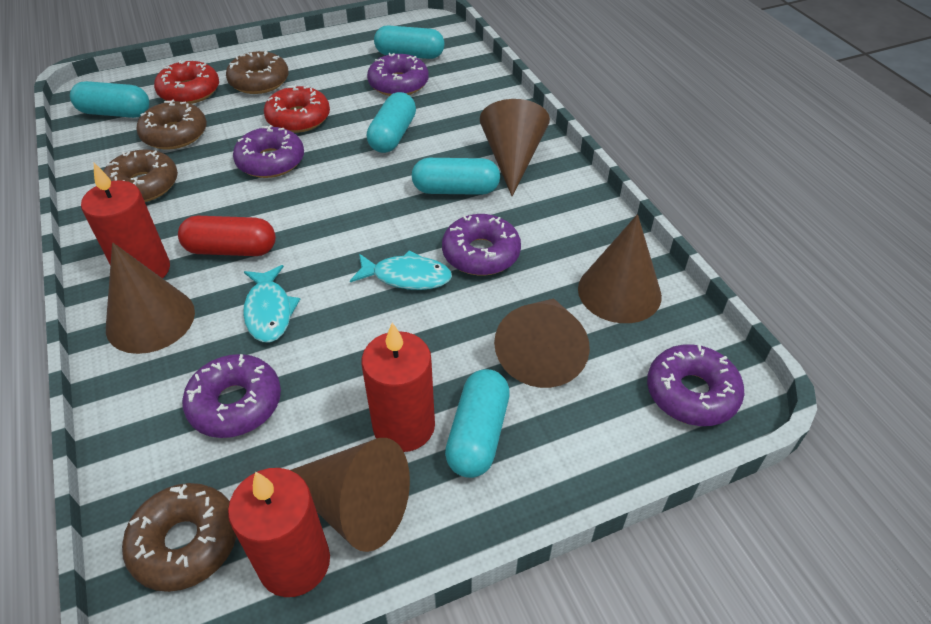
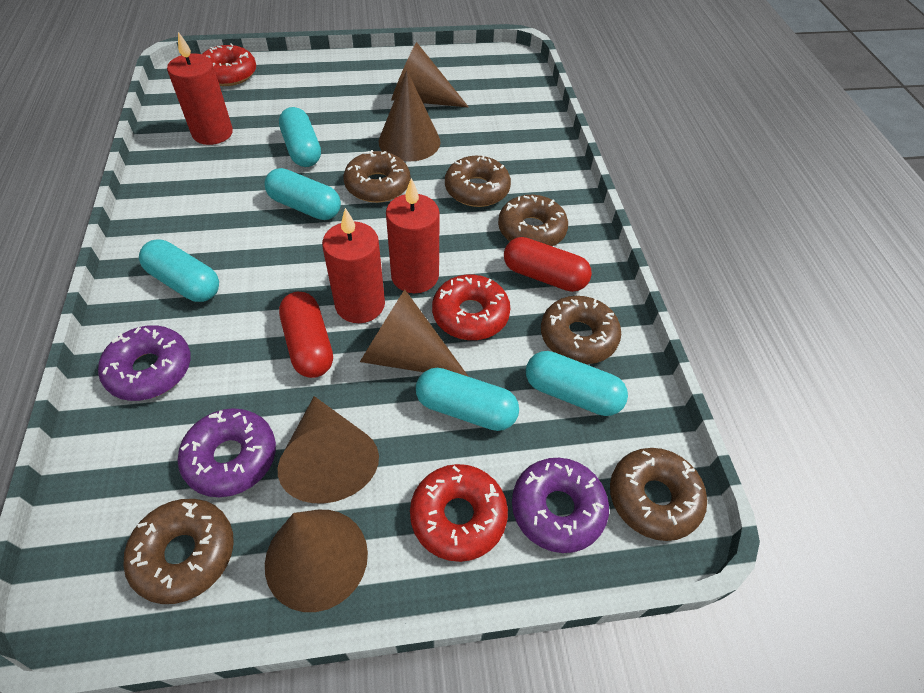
brown donut: [103,149,178,202] [122,483,237,592] [136,99,207,150] [226,50,289,94] = 4 -> [123,499,234,604] [343,150,410,203] [445,155,511,207] [498,195,568,246] [541,296,621,364] [610,448,707,541] = 6
purple donut: [182,354,281,438] [233,125,304,178] [367,53,429,96] [442,214,521,275] [647,344,744,426] = 5 -> [98,325,191,401] [178,408,276,497] [512,458,609,553] = 3
red capsule: [178,216,276,256] = 1 -> [279,292,333,378] [504,237,592,292] = 2
red donut: [154,60,219,104] [264,85,330,133] = 2 -> [202,43,256,86] [410,464,508,562] [432,275,510,340] = 3
turquoise fish: [243,265,300,342] [350,250,452,290] = 2 -> none = 0

